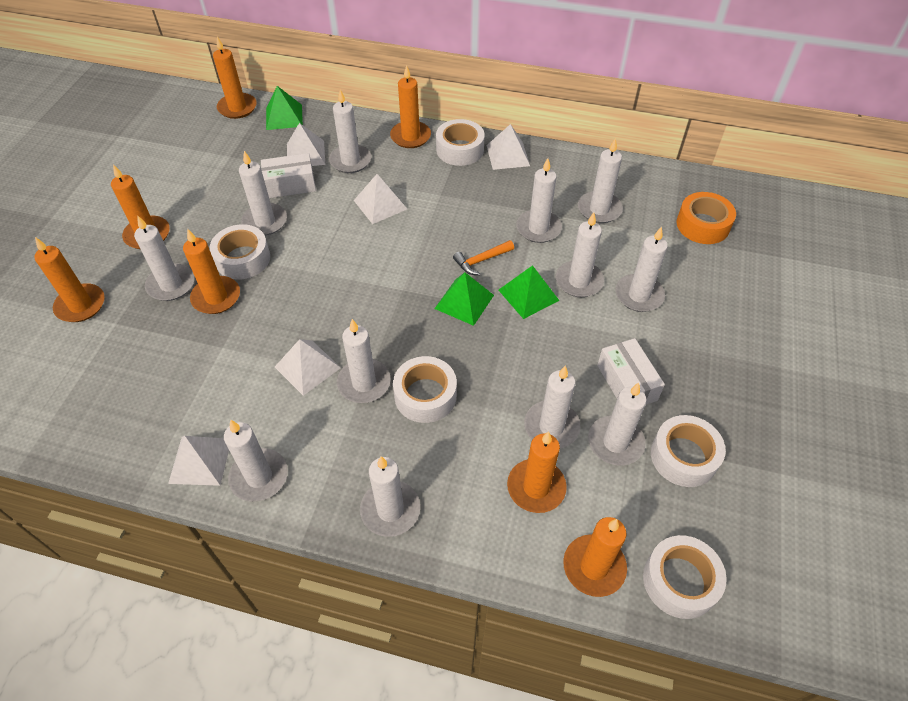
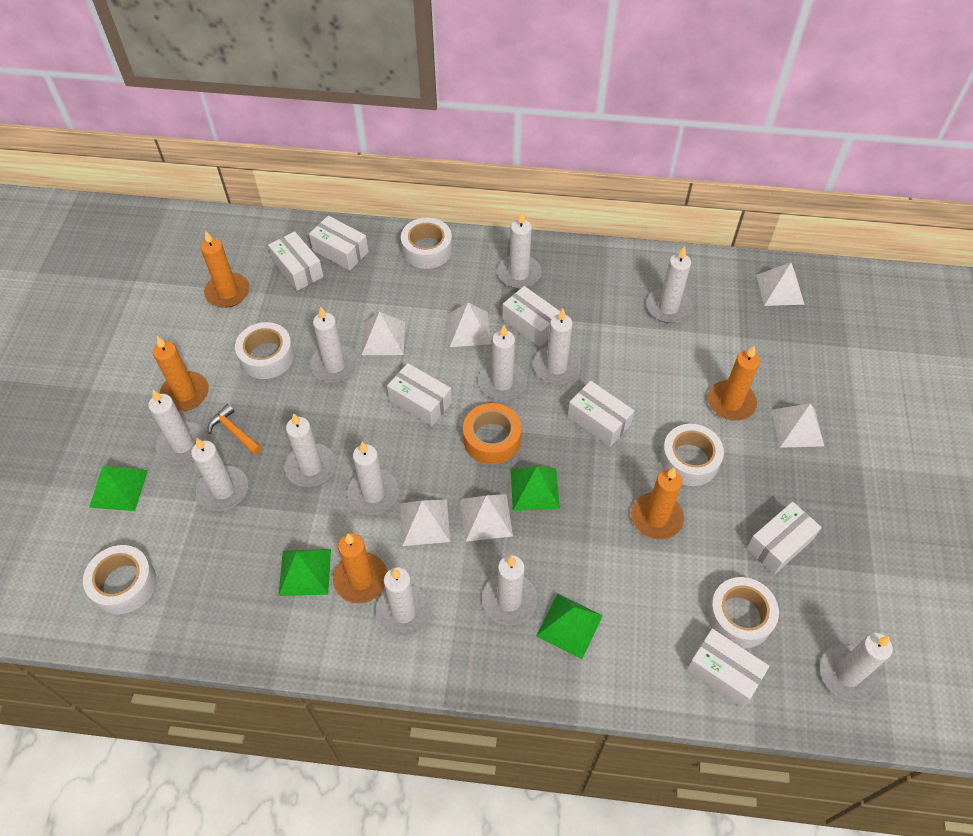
green pyramid: [266,86,303,130] [434,272,494,326] [499,265,560,319] = 3 -> [89,466,148,511] [279,549,331,596] [511,466,560,511] [536,594,603,659] = 4
orange candle: [34,237,105,322] [111,164,170,249] [183,228,240,314] [213,37,257,119] [390,65,431,148] [507,431,567,513] [563,517,627,597] = 7 -> [153,336,209,411] [201,230,250,308] [333,533,388,604] [631,468,684,540] [708,345,760,421] = 5
white box: [261,153,316,198] [597,338,665,405] = 2 -> [268,231,324,291] [309,216,369,271] [387,363,452,426] [502,286,561,347] [567,381,634,447] [686,629,769,708] [746,502,822,575] = 7
white pyramid: [168,436,229,486] [275,339,341,396] [287,123,326,166] [354,174,407,224] [486,124,530,170] = 5 -> [361,312,405,355] [400,500,450,546] [447,303,491,347] [460,494,513,542] [756,262,805,306] [771,403,824,448] = 6

